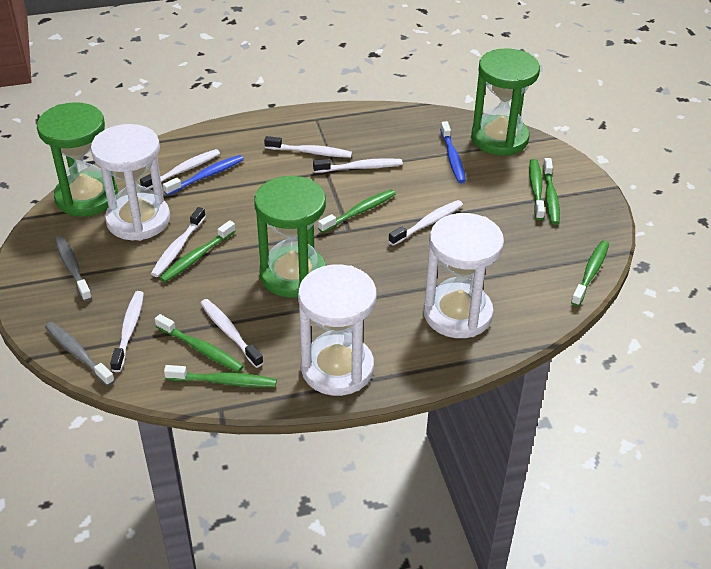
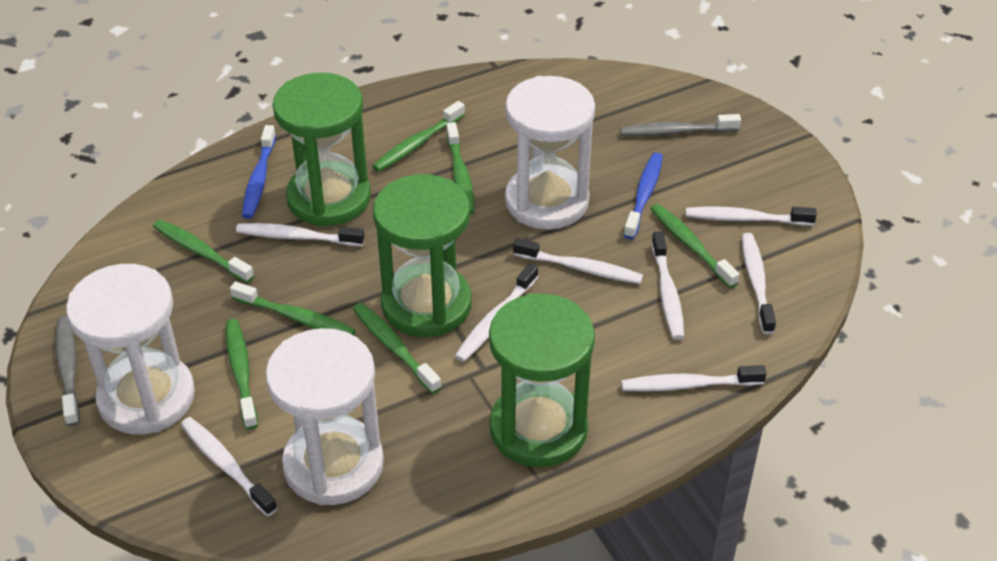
white toothbrush: [110,291,144,372] [140,149,220,189] [151,207,206,277] [200,299,263,368] [264,136,352,158] [313,158,403,173] [388,200,463,246] = 7 -> [181,417,278,516] [236,223,365,246] [455,263,538,362] [513,238,643,284] [621,365,767,392] [651,231,684,340] [686,207,817,226] [742,233,776,334] = 8

